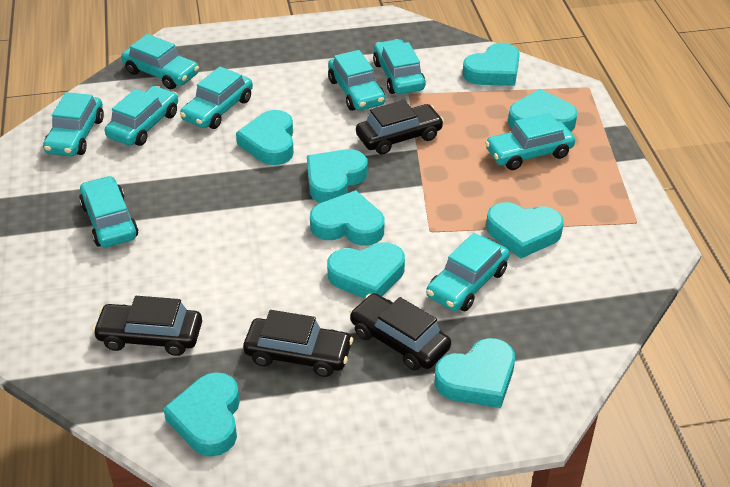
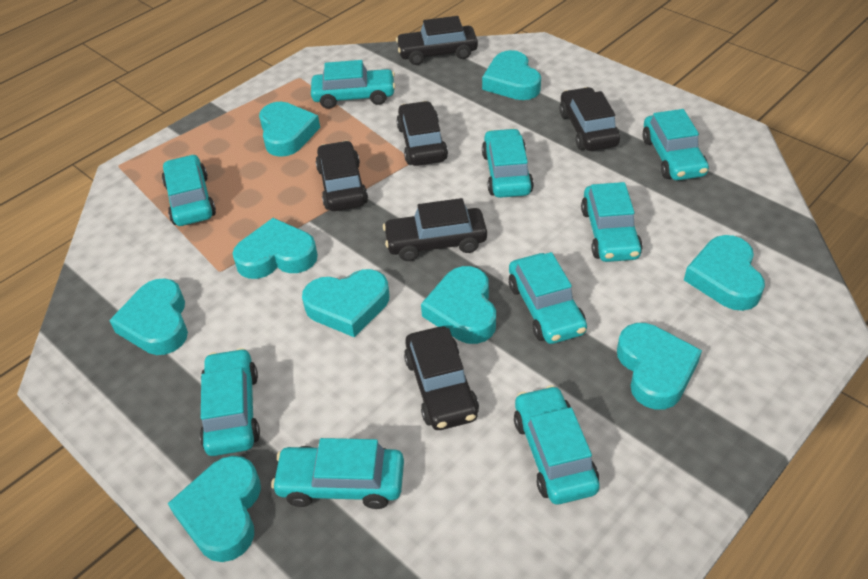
black car: [92,296,202,356] [243,310,353,377] [349,293,451,371] [356,100,444,155] = 4 -> [315,140,368,211] [383,198,487,261] [396,16,478,65] [396,101,448,166] [404,326,479,430] [559,87,620,151] = 6

